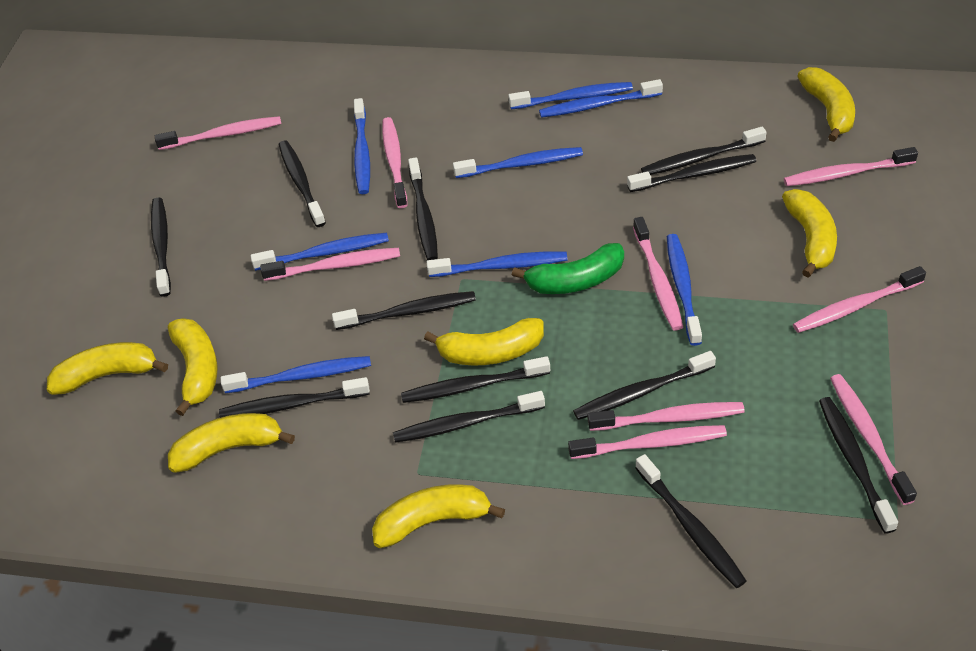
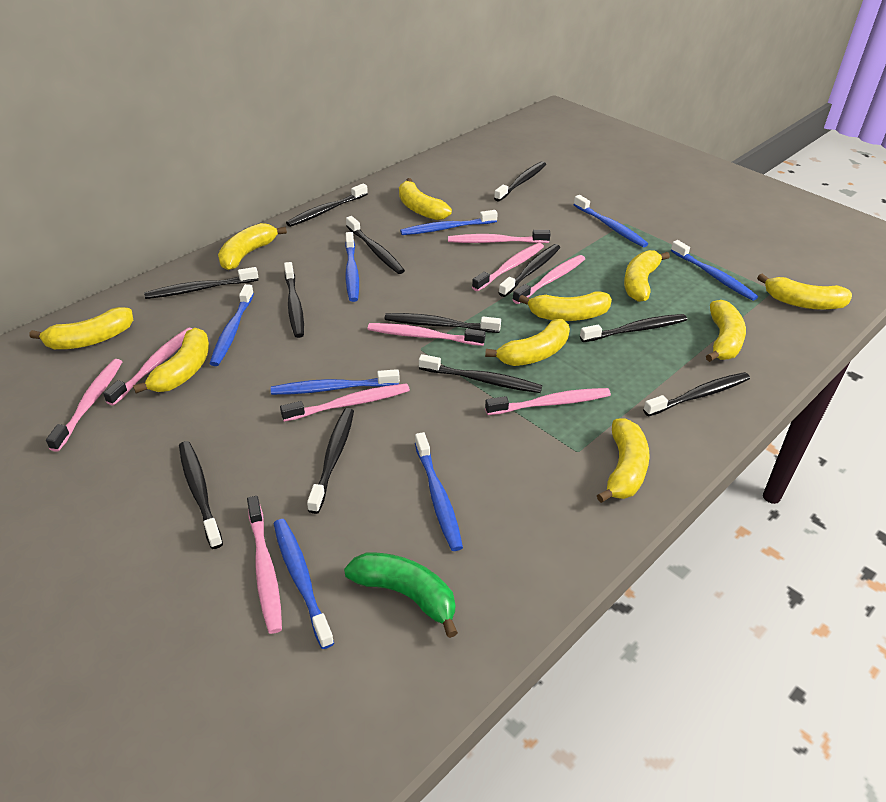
yellow banana: [47,342,168,395] [168,318,218,416] [168,413,295,473] [372,484,505,548] [424,318,544,365] [782,189,837,277] [798,67,855,142] = 7 -> [29,307,133,349] [133,328,209,393] [218,223,287,270] [399,178,452,220] [485,319,570,366] [519,291,612,321] [597,418,650,503] [624,250,670,302] [706,300,746,362] [757,274,852,310] = 10

